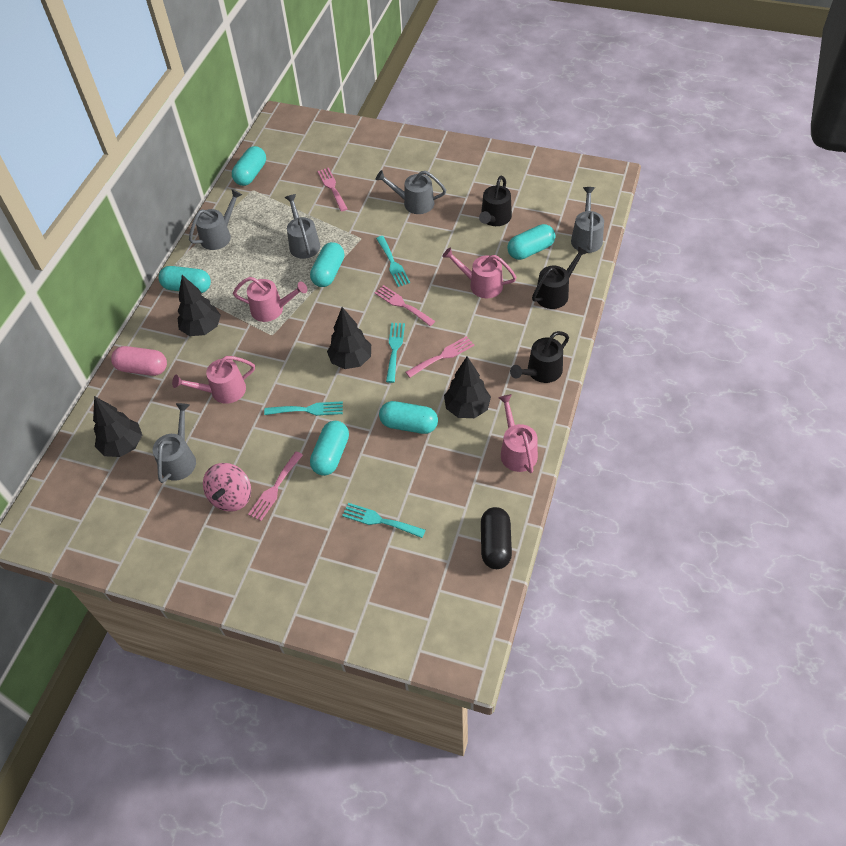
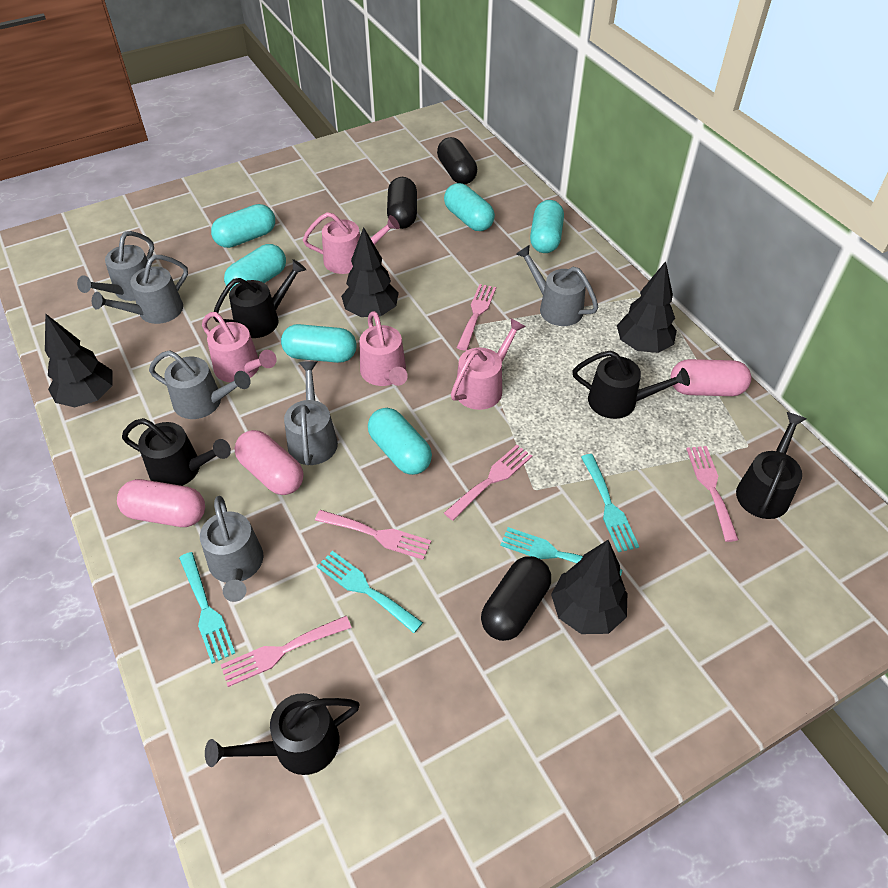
black capsule: [481,507,512,569] = 1 -> [387,177,417,229] [437,137,477,184] [481,556,551,641] = 3
black watering can: [479,176,512,226] [510,331,569,383] [532,246,588,309] = 3 -> [122,418,231,486] [205,693,360,775] [213,259,306,338] [572,350,690,419] [736,412,806,519] = 5
grey watering can: [153,403,196,483] [189,189,242,250] [285,194,320,259] [375,170,446,214] [571,187,604,253] = 5 -> [77,231,154,301] [92,255,188,324] [149,350,251,419] [200,496,263,602] [284,361,338,465] [516,245,598,326] = 6
pink capsule: [111,346,167,376] = 1 -> [117,479,205,527] [234,430,303,495] [670,359,751,396] = 3
pink fork: [248,451,303,521] [317,168,348,211] [375,285,435,326] [406,336,474,378] = 4 -> [221,616,352,687] [315,510,431,560] [444,445,532,521] [457,284,496,351] [686,446,738,542] = 5
pink spinning top: [203,463,251,512] = 1 -> none = 0

